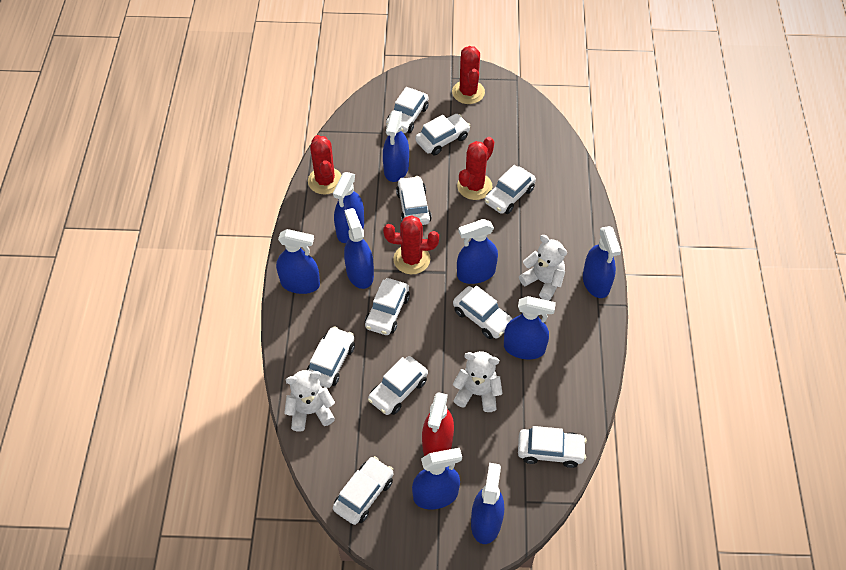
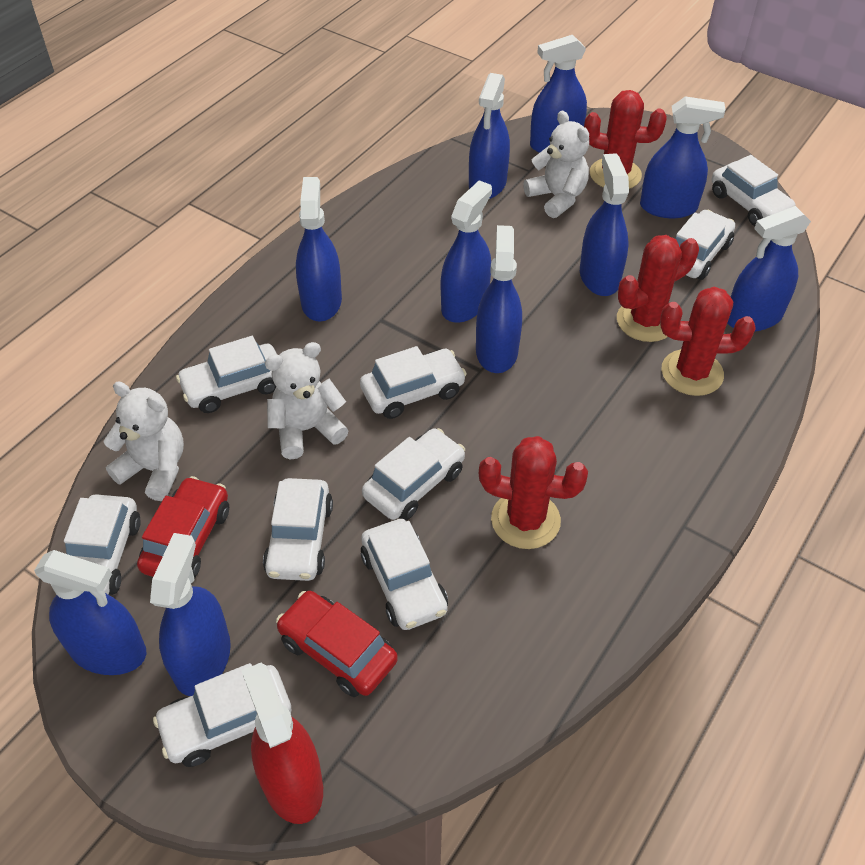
blue spray bottle: [276,229,320,294] [333,172,364,243] [344,208,374,289] [383,111,409,182] [412,448,462,509] [457,219,498,284] [471,463,504,544] [504,296,556,359] [583,226,621,298] = 9 -> [34,550,146,675] [150,533,231,696] [296,177,342,321] [441,180,492,323] [469,73,510,199] [476,225,522,373] [530,35,587,153] [580,153,629,296] [640,96,726,218] [727,206,811,332] = 10
red car: none = 0 -> [137,476,229,578] [276,591,398,697] = 2
white car: [307,326,355,388] [333,456,393,525] [365,278,410,335] [368,356,428,415] [386,87,429,133] [396,176,432,225] [415,114,470,155] [453,286,512,339] [485,165,536,214] [518,426,587,468] = 10 -> [64,494,141,595] [153,663,291,767] [176,336,277,413] [263,478,333,581] [360,346,467,419] [361,519,448,630] [362,428,465,520] [675,210,735,280] [712,155,795,226] = 9

